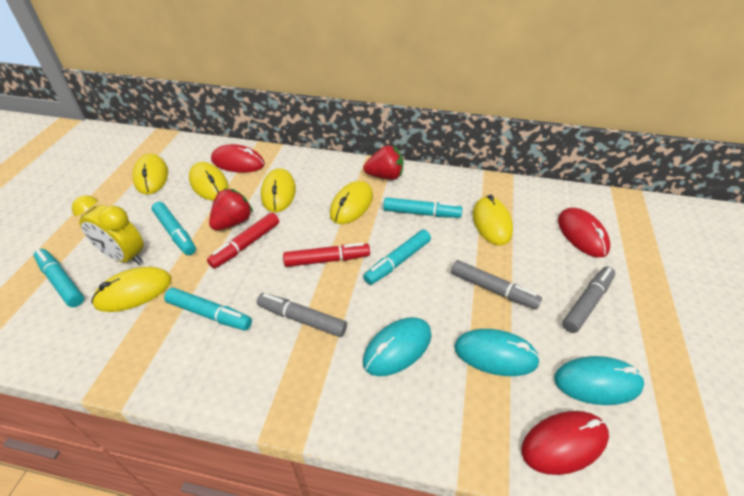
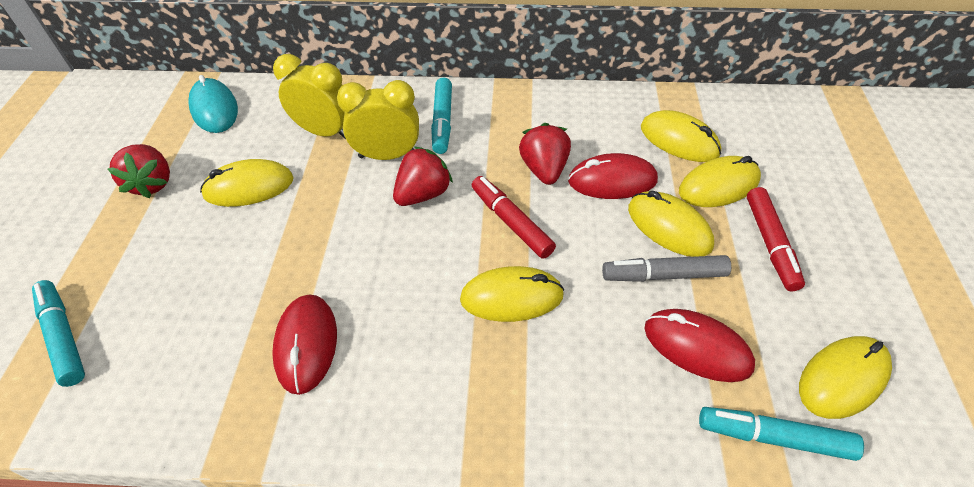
grey marker: [257,293,347,337] [451,260,542,309] [562,266,615,333] = 3 -> [602,255,731,282] = 1
red strawberry: [209,188,253,230] [363,145,403,180] = 2 -> [108,144,170,198] [393,147,453,206] [519,123,571,185] = 3
turquoise marker: [34,249,84,307] [152,202,196,255] [164,288,252,331] [363,230,431,285] [383,197,462,218] = 5 -> [32,280,85,387] [431,78,452,154] [699,407,864,461] = 3
turquoise mouse: [363,317,432,376] [454,329,540,376] [554,356,645,405] = 3 -> [188,75,238,133] = 1
yellow clock: [72,195,144,265] = 1 -> [273,54,346,139] [337,80,419,160] = 2

